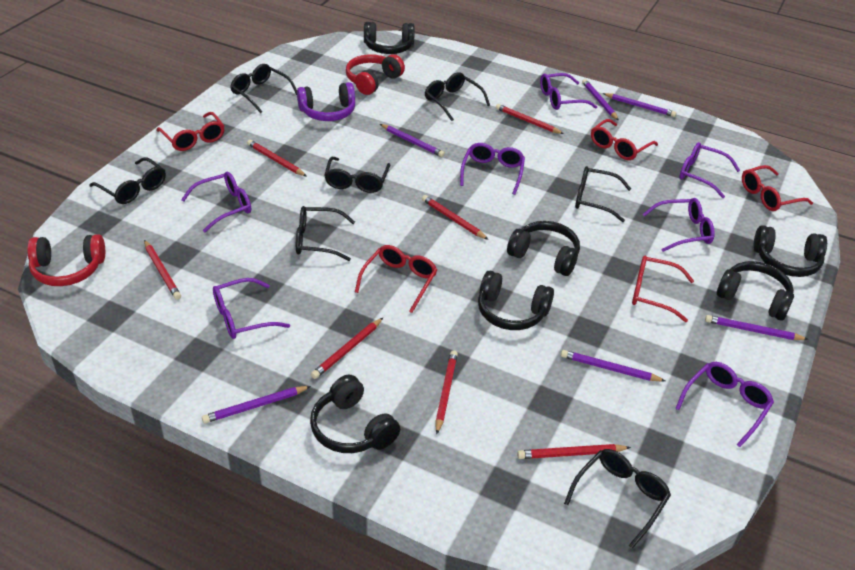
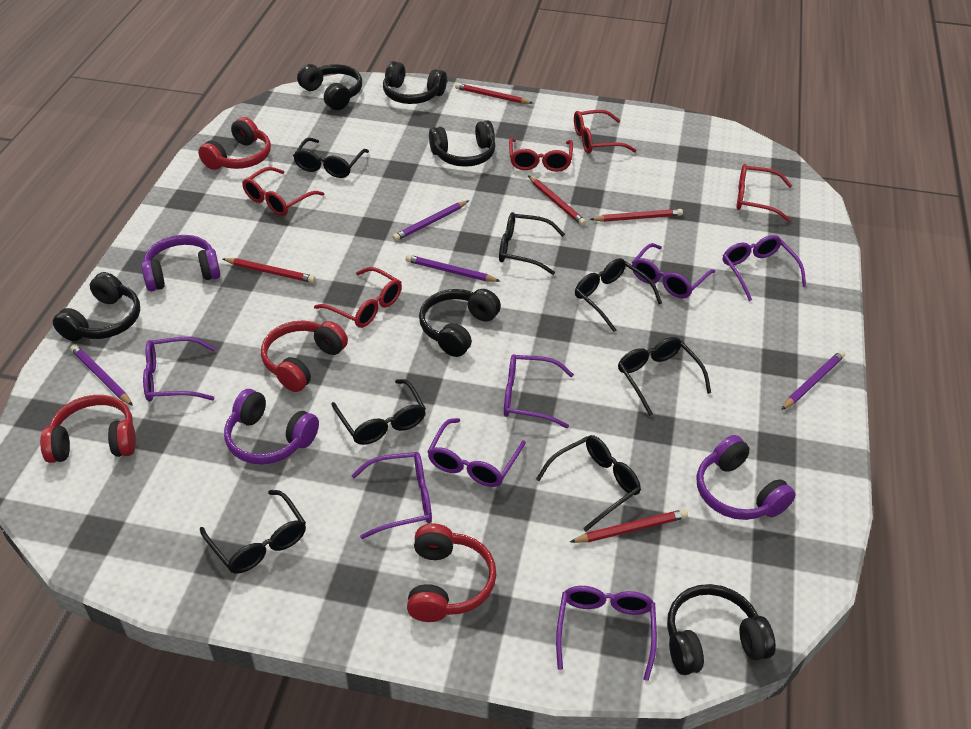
purple headphones: [297,82,355,121] = 1 -> [141,235,221,291] [224,389,319,465] [697,435,796,520] = 3
purple pencil: [202,386,311,423] [380,124,445,157] [561,350,665,382] [582,79,619,121] [603,93,676,117] [705,315,809,340] = 6 -> [70,344,133,406] [392,200,469,241] [406,255,500,282] [781,350,845,410] = 4
red headphones: [27,234,105,286] [346,54,405,95] = 2 -> [40,395,136,463] [198,117,271,170] [261,320,348,392] [407,523,496,622] = 4
red pencil: [144,240,181,300] [247,140,306,176] [311,318,383,379] [422,195,489,240] [435,350,458,434] [496,104,564,134] [517,444,631,459] = 7 -> [223,258,316,283] [455,83,533,104] [528,176,586,226] [570,509,688,543] [590,209,683,222] = 5

